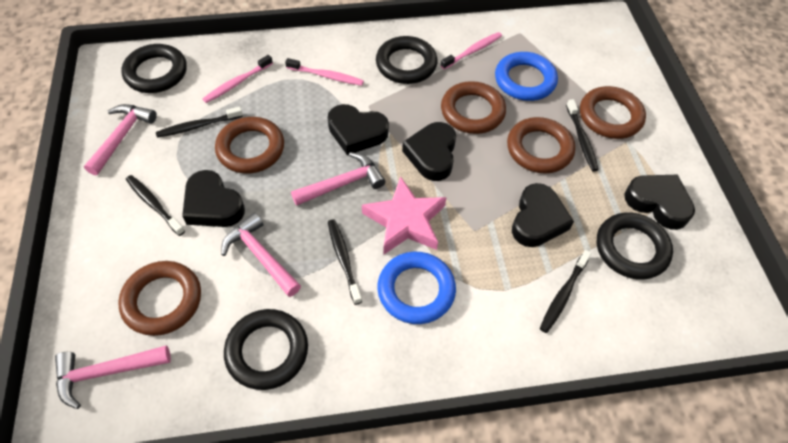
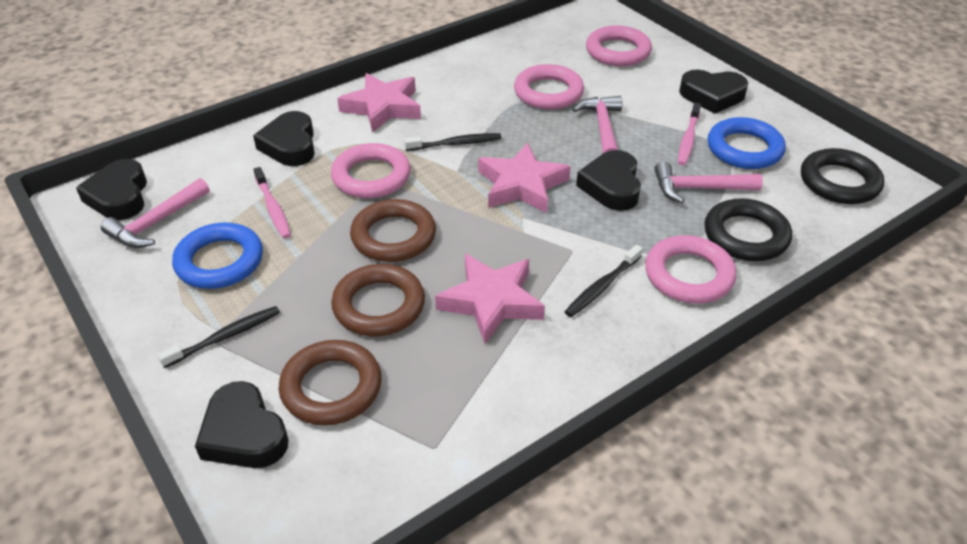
black ring: [121,44,187,93] [224,309,308,390] [376,36,438,84] [597,212,673,280] = 4 -> [704,198,792,261] [801,148,884,204] = 2
black toothbrush: [126,175,185,236] [156,106,243,138] [328,219,362,305] [540,250,591,333] [566,99,599,172] = 5 -> [157,306,280,368] [404,133,501,151] [565,245,643,317] = 3
brown ring: [118,261,201,336] [215,117,284,174] [441,81,506,134] [507,117,575,173] [580,86,646,139] = 5 -> [279,340,382,425] [331,264,425,336] [350,199,436,262] = 3
pink hammer: [55,346,171,409] [84,104,157,176] [221,213,301,297] [291,152,385,206] = 4 -> [101,178,210,248] [573,96,622,153] [654,161,763,203] = 3
pink ring: none = 0 -> [331,143,410,198] [514,64,584,110] [586,25,652,66] [645,235,737,304] = 4
pink star: [362,176,446,255] = 1 -> [337,73,421,133] [435,254,545,344] [478,143,571,213] = 3
pink toothbrush: [202,55,273,103] [285,58,364,86] [440,32,502,69] = 3 -> [253,167,291,239] [678,103,701,165] = 2

